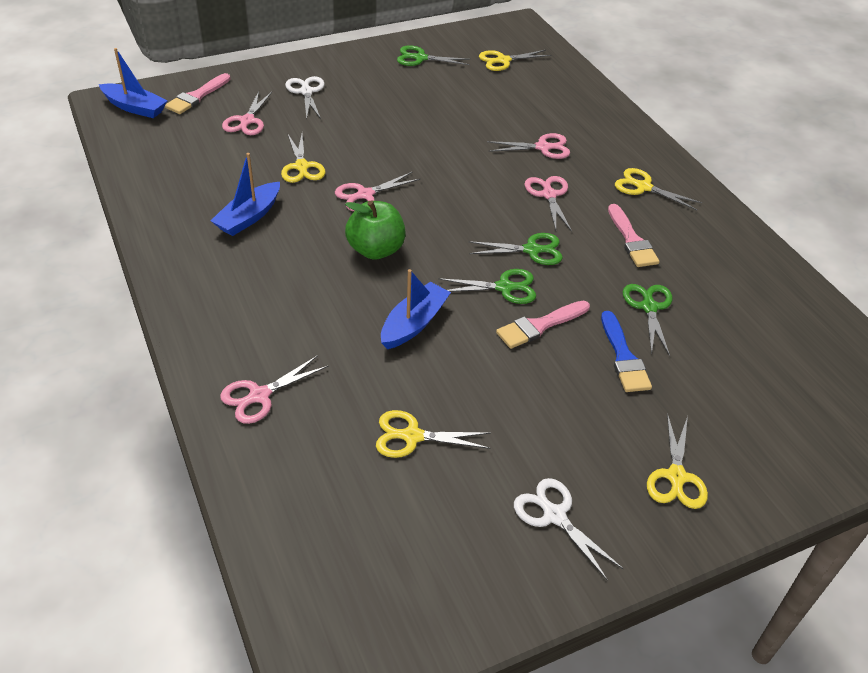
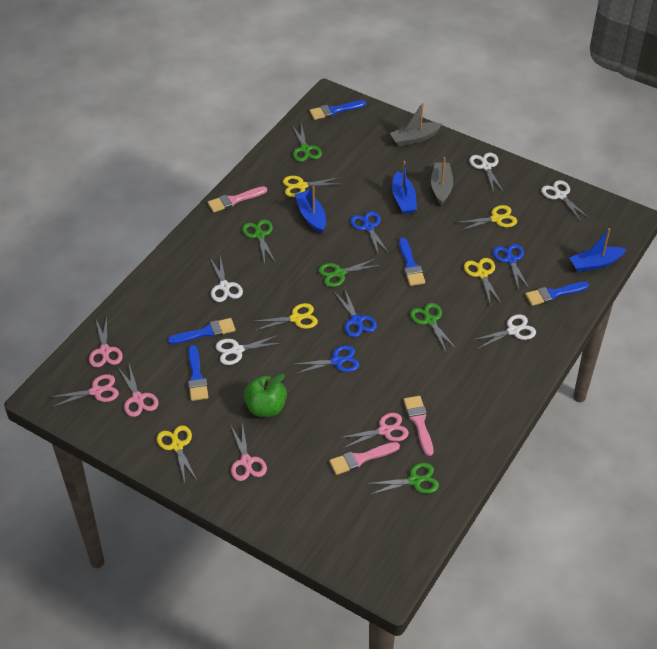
blue brush: [601,311,652,392] = 1 -> [168,318,236,344] [188,345,208,401] [310,100,366,120] [399,238,425,286] [525,282,589,306] = 5
blue scissors: none = 0 -> [292,345,359,374] [334,290,377,337] [350,211,389,255] [493,244,530,290] = 4
green scissors: [397,45,471,66] [438,269,536,304] [468,233,563,265] [623,284,672,356] = 4 -> [242,220,276,263] [292,123,322,162] [319,258,381,287] [366,463,439,495] [410,303,456,353] = 5
grey boat: none = 0 -> [390,103,442,146] [431,157,453,205] = 2
white scissors: [285,76,325,119] [514,478,624,581] = 2 -> [210,255,243,302] [215,335,282,365] [469,153,504,193] [473,314,536,349] [541,180,589,221] = 5

